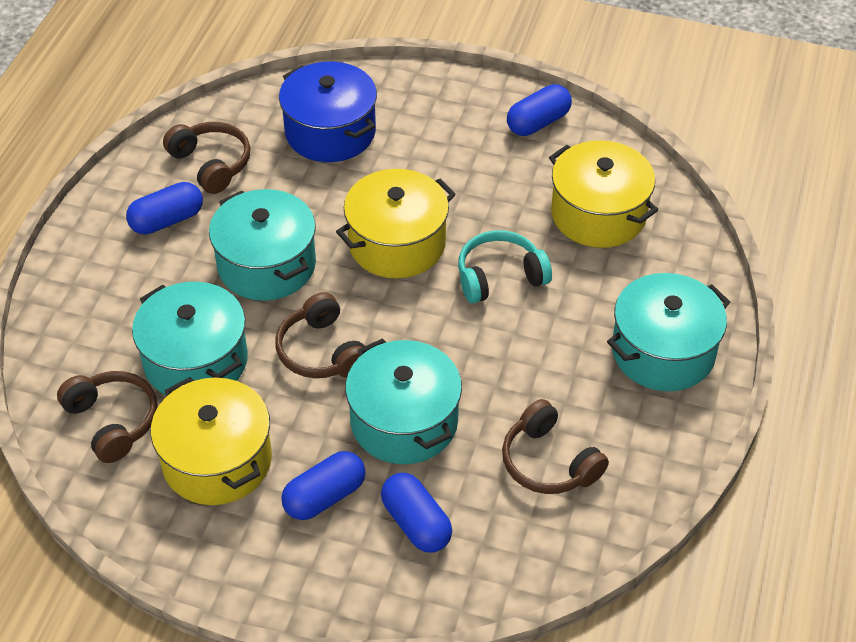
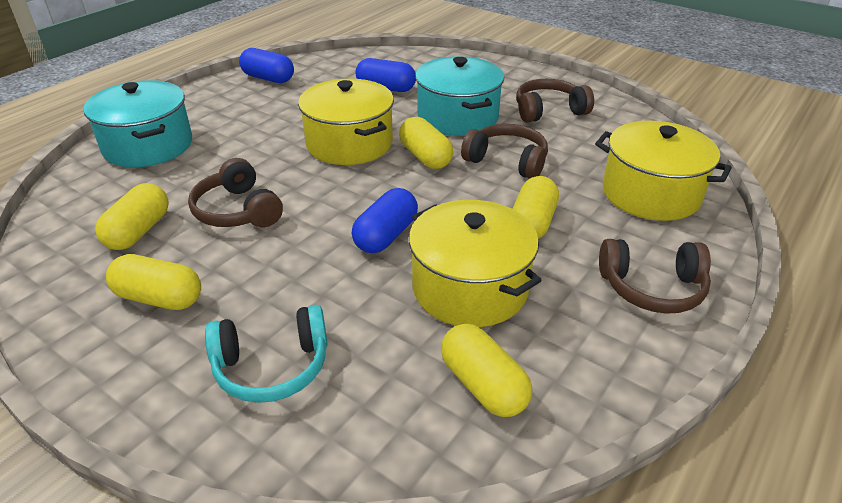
blue capsule: [126,182,203,234] [281,451,366,520] [381,473,452,553] [507,84,572,136] = 4 -> [239,48,294,83] [352,188,418,253] [355,58,416,92] = 3
blue pot: [279,61,377,162] = 1 -> none = 0
turquoise pot: [132,282,248,395] [209,189,316,301] [345,338,462,464] [607,273,730,391] = 4 -> [83,80,192,167] [415,56,504,136] = 2
yellow capsule: none = 0 -> [95,183,169,250] [106,254,201,310] [399,117,454,169] [441,324,532,417] [512,176,559,239] = 5

